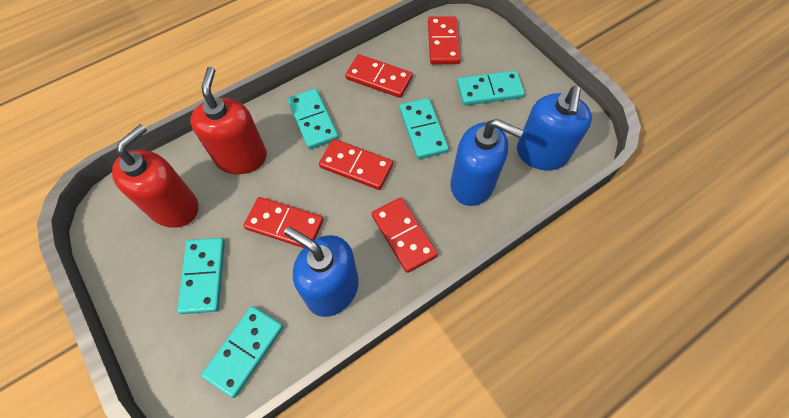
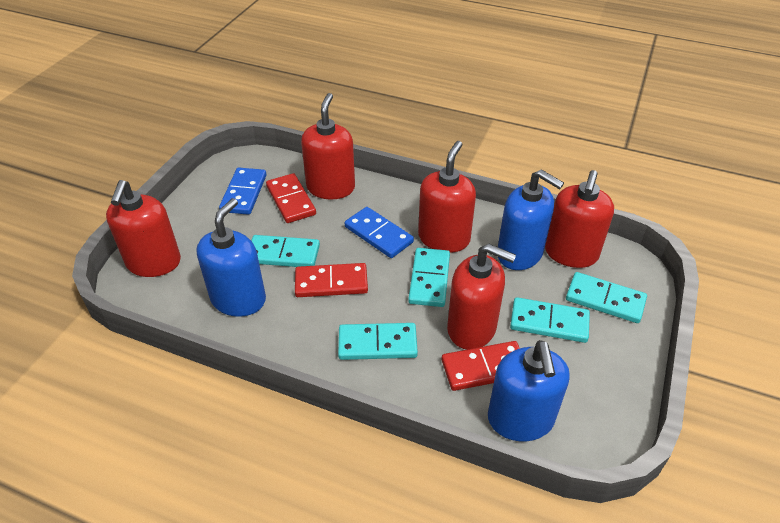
blue domino: none = 0 -> [219,168,266,215] [345,207,414,258] = 2
red domino: [243,197,323,248] [319,139,393,190] [345,54,413,98] [371,198,438,273] [428,16,461,64] = 5 -> [266,173,316,223] [295,263,368,297] [442,341,520,391] = 3
red soap dispenser: [112,124,198,228] [190,67,267,174] = 2 -> [106,180,181,277] [301,93,355,199] [418,141,476,253] [447,244,516,350] [545,170,614,268] = 5

